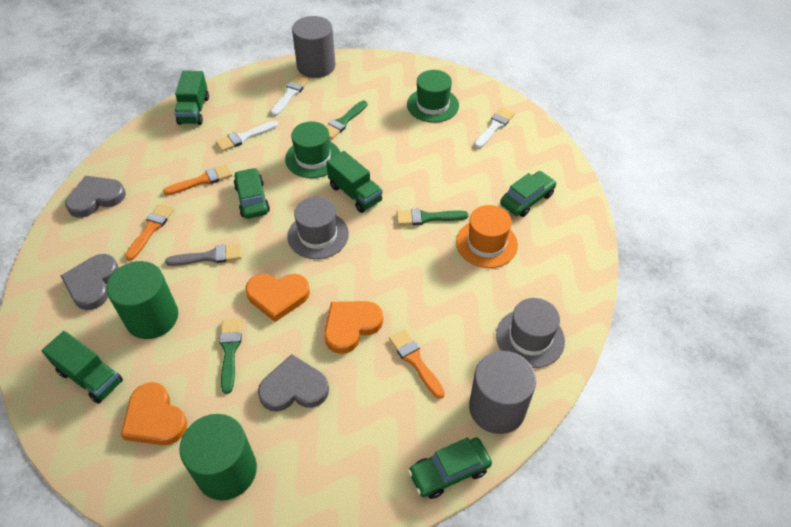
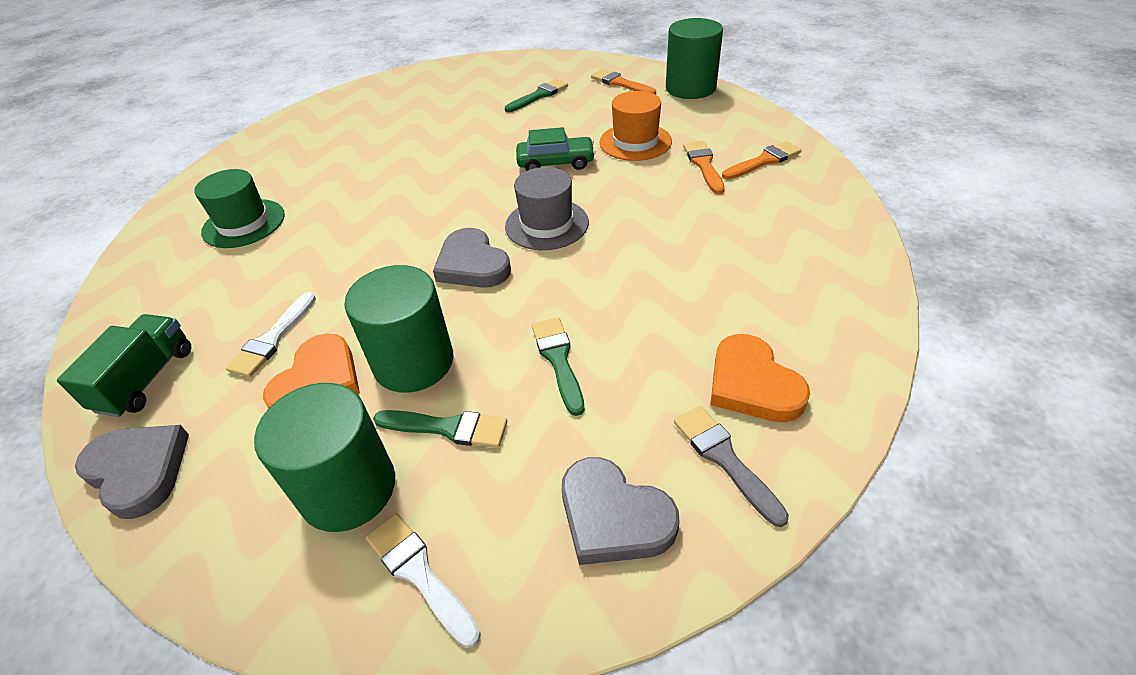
green car: [234,168,270,219] [408,437,492,499] [500,171,557,217] = 3 -> [516,127,596,171] = 1
green cylinder: [106,261,178,339] [179,414,257,500] = 2 -> [254,383,395,532] [344,265,453,393] [666,18,723,99] = 3
green hat: [285,121,340,178] [407,70,459,123] = 2 -> [194,169,285,248] = 1
green truck: [42,331,123,404] [174,71,209,125] [326,151,382,213] = 3 -> [57,314,191,417] = 1
grey cylinder: [292,16,336,78] [469,351,536,434] = 2 -> none = 0
grey hat: [287,197,349,259] [496,298,565,368] = 2 -> [505,167,589,250] = 1
orange heart: [121,382,188,445] [245,274,310,322] [324,301,383,354] = 3 -> [263,334,360,409] [710,334,810,422] = 2
white brush: [216,121,278,152] [270,75,309,116] [474,107,515,149] = 3 -> [226,292,316,377] [366,513,481,648] = 2

